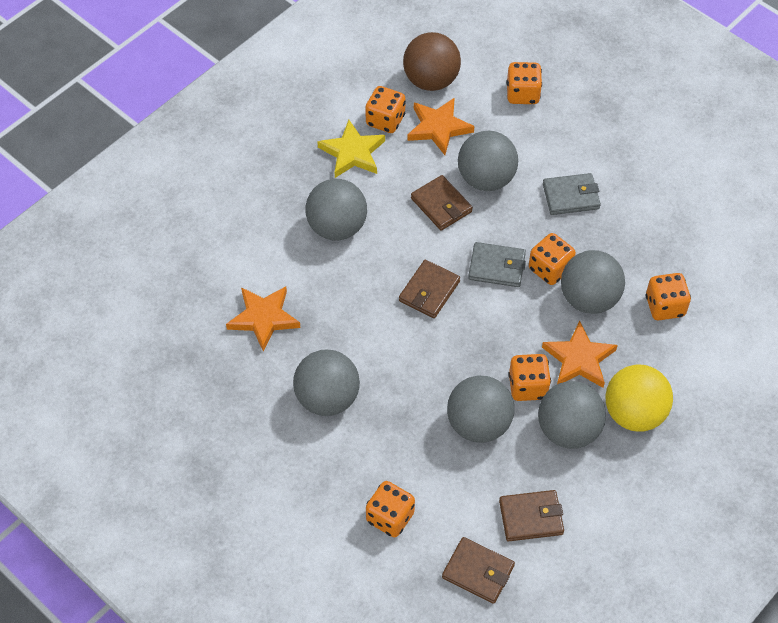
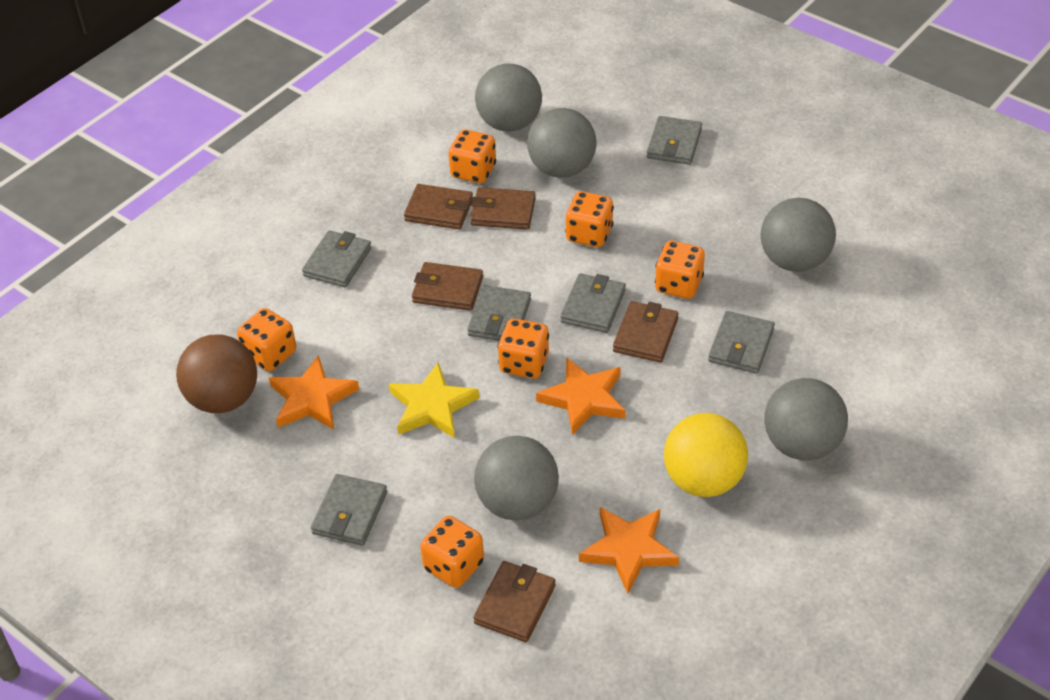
brown wallet: [399,260,460,318] [411,175,473,231] [442,537,515,604] [499,490,564,541] = 4 -> [404,184,473,229] [412,262,483,311] [470,187,536,230] [473,561,556,642] [613,301,679,362] = 5
grey ball: [293,350,360,416] [305,179,367,240] [447,375,514,443] [458,131,518,191] [538,381,606,449] [561,250,625,314] = 6 -> [474,436,559,521] [475,63,542,131] [527,108,596,178] [761,198,836,272] [764,378,848,460] = 5
grey wallet: [468,242,526,287] [543,173,601,215] = 2 -> [302,230,372,287] [311,474,387,546] [467,285,531,341] [560,273,626,333] [647,116,702,165] [708,311,775,374] = 6

